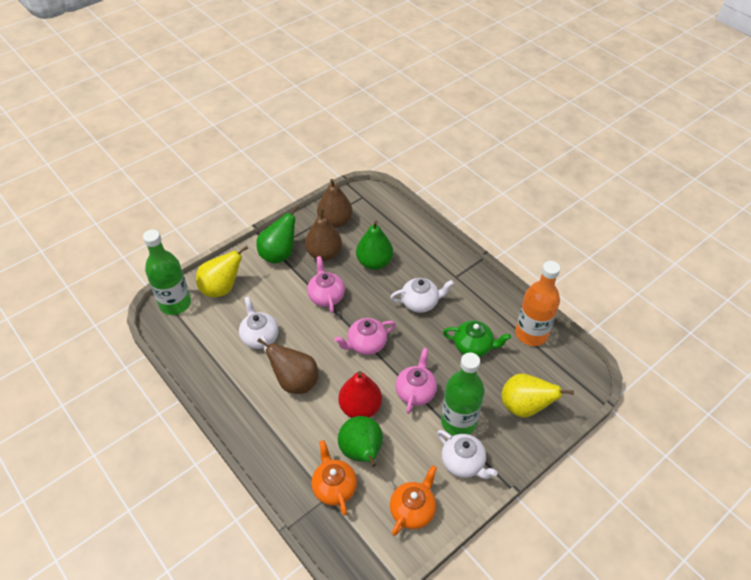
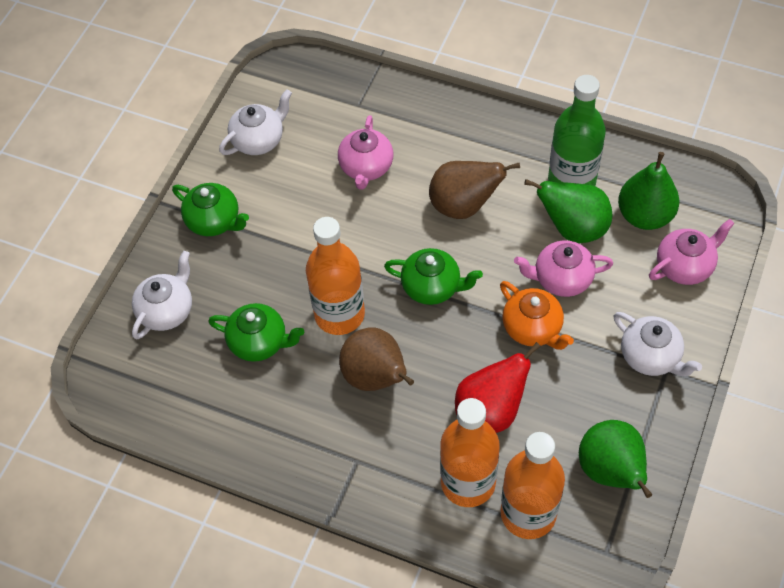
brown pear: [257,338,319,394] [305,208,342,261] [317,179,353,228] = 3 -> [339,327,414,391] [429,161,520,219] = 2
green bottle: [143,229,191,315] [441,352,484,436] = 2 -> [548,75,606,186] = 1
green teapot: [443,320,511,357] = 1 -> [172,183,249,236] [208,303,304,362] [384,248,483,305] = 3
orange bottle: [515,261,560,346] = 1 -> [306,217,365,335] [440,398,500,507] [501,432,565,539] = 3
orange teapot: [311,440,357,516] [390,465,437,536] = 2 -> [500,281,574,350] = 1
yellow pear: [196,246,248,297] [501,373,574,418] = 2 -> none = 0

